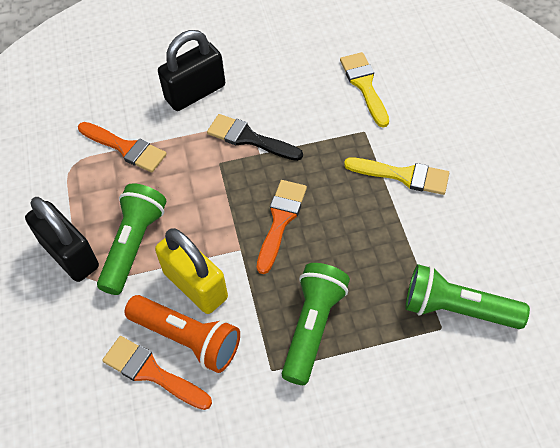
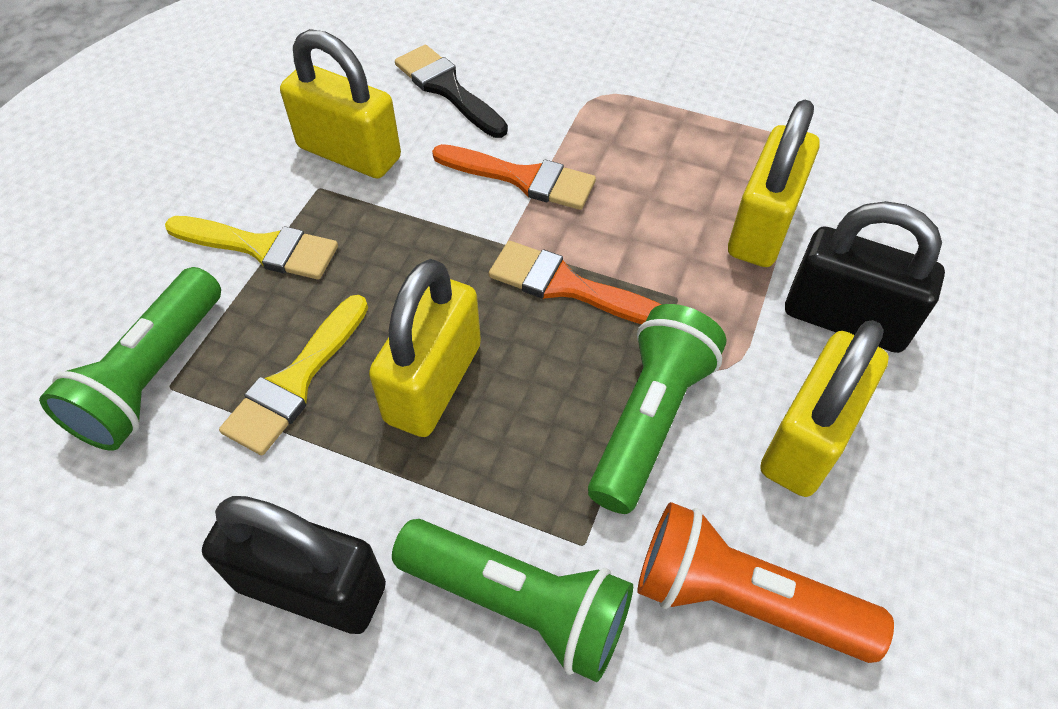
orange brush: [78,122,167,172] [102,336,212,410] [257,180,307,274] = 3 -> [432,144,596,210] [489,241,662,324] = 2
yellow padlock: [155,228,228,314] = 1 -> [280,29,401,179] [369,259,481,437] [728,100,820,267] [760,320,889,497] = 4

